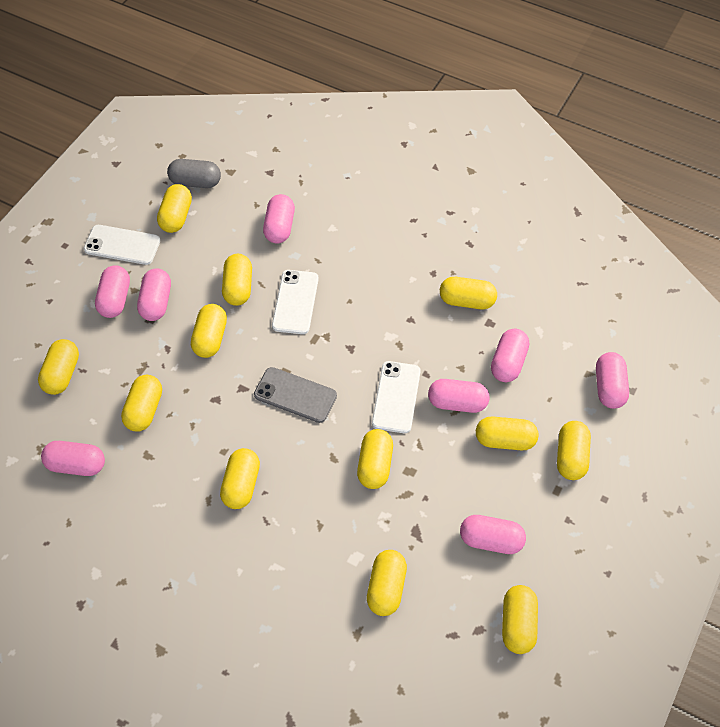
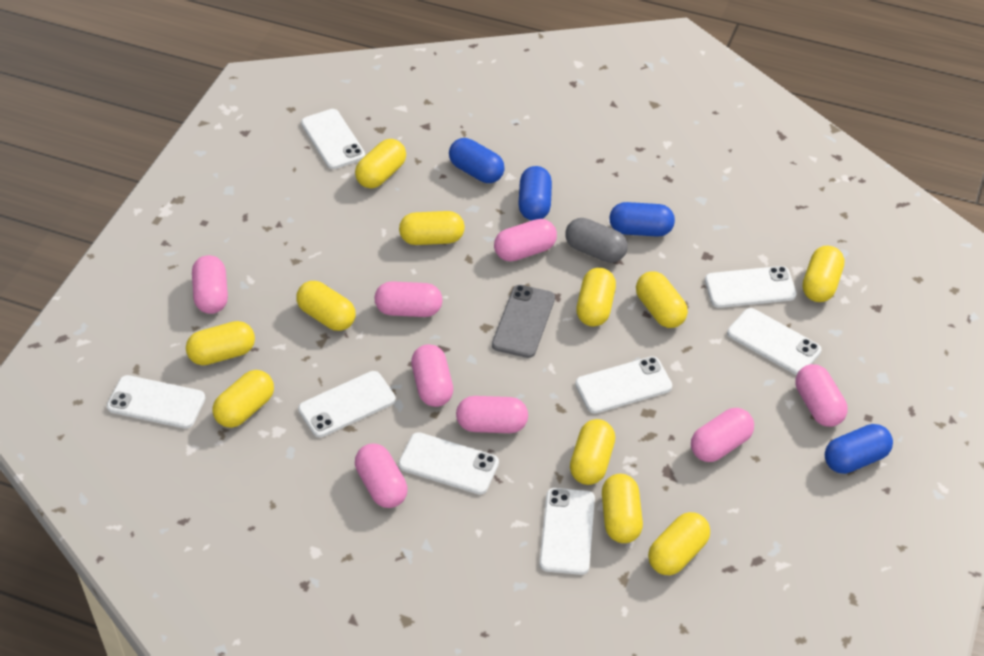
blue capsule: none = 0 -> [449,138,505,183] [518,166,552,220] [609,202,675,237] [825,424,893,474] = 4
white phone: [84,225,160,265] [272,270,319,334] [372,361,421,433] = 3 -> [107,375,205,429] [298,371,396,438] [301,109,365,169] [398,432,499,495] [539,488,595,575] [575,356,672,414] [705,266,797,308] [727,308,821,375] = 8
yellow capsule: [38,339,79,395] [121,375,162,432] [157,184,192,233] [191,304,227,358] [220,448,260,509] [222,254,252,306] [357,429,393,489] [367,550,407,616] [440,277,497,309] [476,417,538,450] [502,585,538,654] [557,421,591,480] = 12 -> [186,321,255,365] [213,370,274,428] [296,281,356,331] [355,139,406,188] [399,211,465,245] [570,419,615,485] [576,268,616,327] [602,474,643,543] [636,271,688,328] [648,512,710,575] [803,246,844,302] = 11

